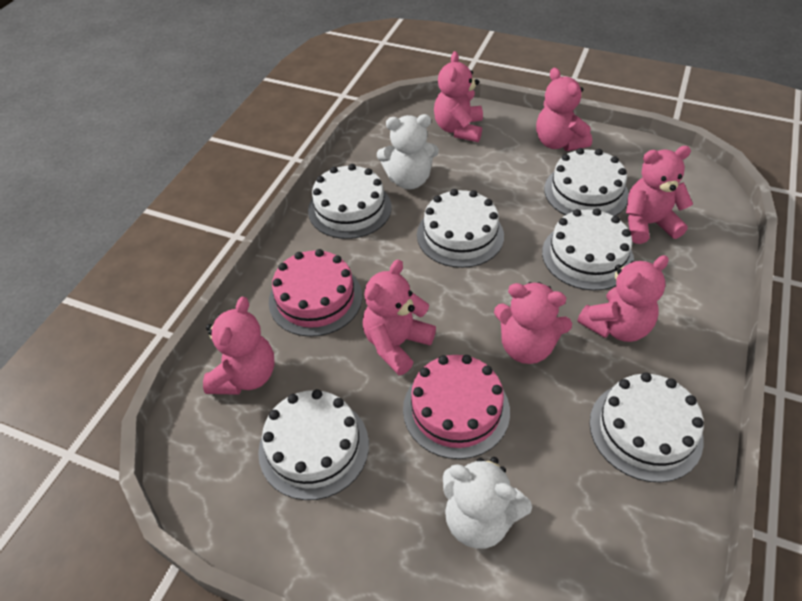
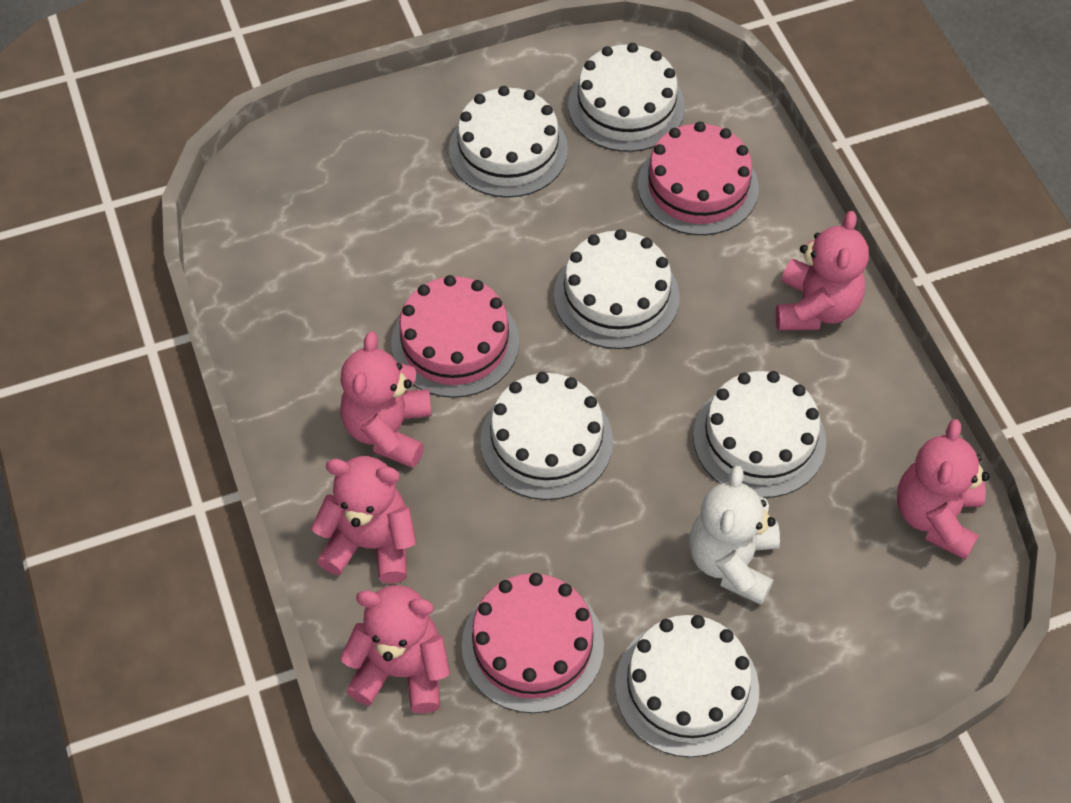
pink cake: [269,249,362,337] [403,355,510,459] = 2 -> [391,275,519,398] [462,573,604,713] [638,122,759,235] = 3
pink teddy bear: [203,297,274,395] [363,259,436,375] [434,51,483,142] [494,282,572,364] [536,68,592,151] [577,255,669,342] [626,146,693,244] = 7 -> [311,456,416,584] [340,331,432,468] [340,585,450,714] [776,211,869,330] [897,419,990,560] = 5
white teddy bear: [377,114,439,189] [443,457,532,549] = 2 -> [689,465,780,605] = 1

